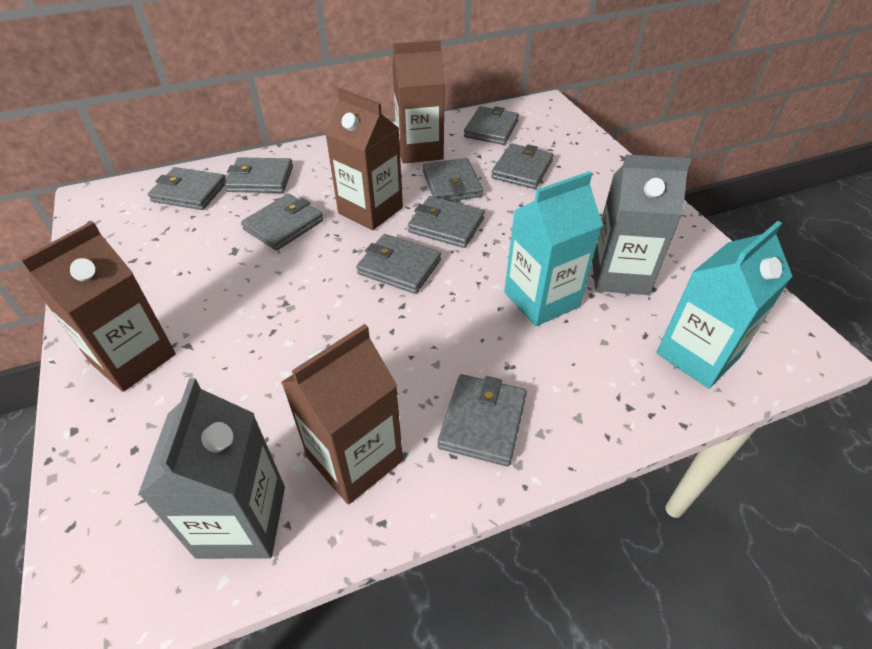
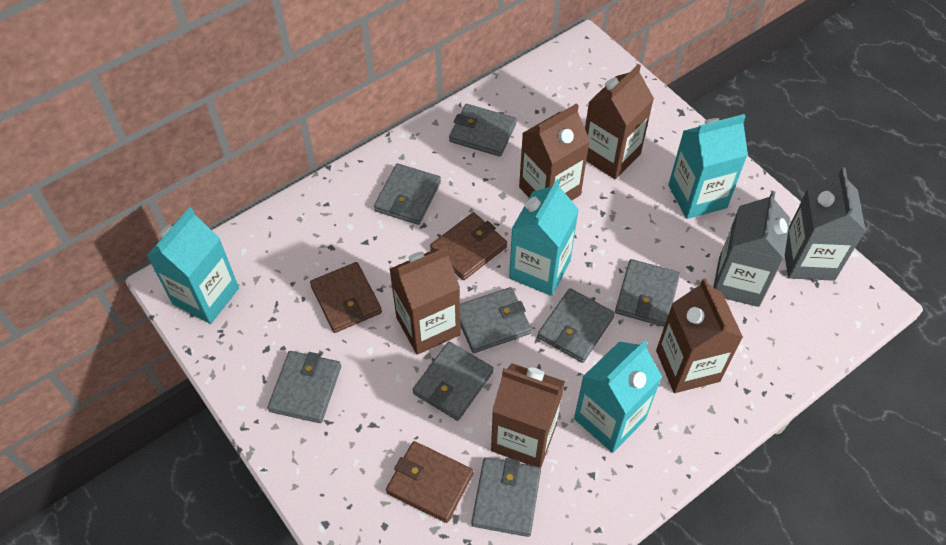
brown carton: [20,221,176,392] [281,324,403,504] [325,88,403,230] [392,40,445,164] = 4 -> [389,247,461,355] [491,363,565,468] [519,103,590,201] [585,64,654,179] [656,278,743,393] = 5
brown wallet: none = 0 -> [310,262,382,333] [386,441,473,523] [430,212,507,280] = 3
grey wallet: [148,167,226,210] [225,157,293,193] [241,194,323,251] [356,234,441,294] [408,196,485,248] [423,158,483,201] [438,374,527,467] [464,106,519,145] [491,143,554,189] = 9 -> [268,351,341,423] [374,163,441,225] [413,342,493,421] [449,104,517,157] [460,287,531,353] [471,457,541,537] [538,288,615,363] [615,259,680,327] = 8
turquoise carton: [504,171,603,326] [656,221,792,389] = 2 -> [147,207,239,324] [509,179,579,296] [574,340,662,453] [668,114,748,219] = 4

